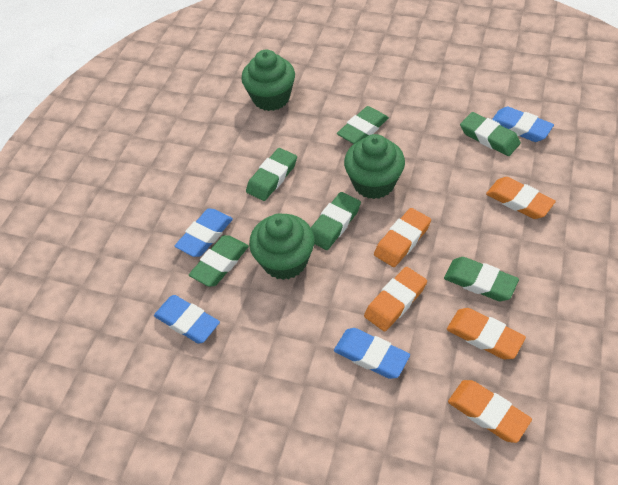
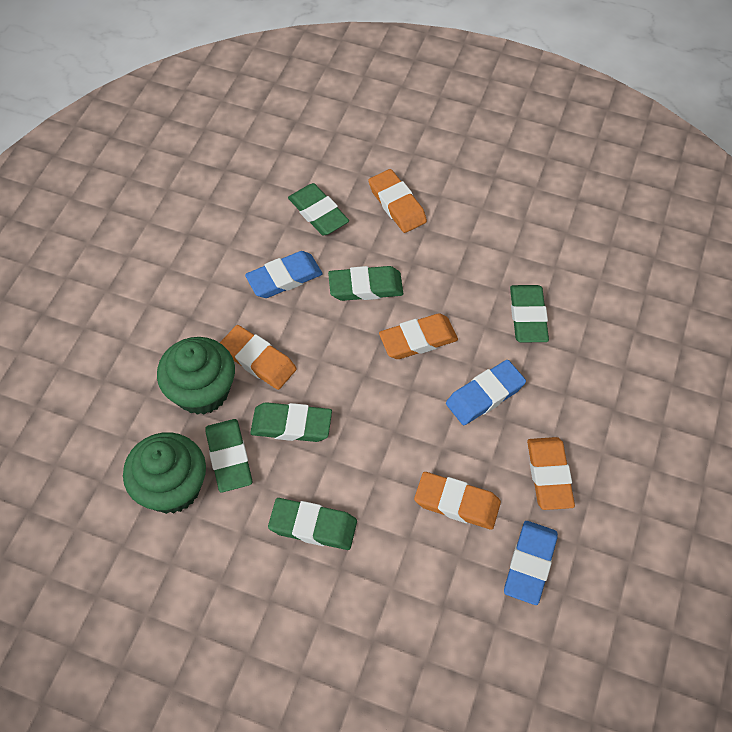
blue eraser: [154,295,220,344] [175,208,233,257] [334,328,410,379] [492,107,554,142] = 4 -> [245,251,322,298] [446,360,526,425] [504,521,558,605] = 3
green cupcake: [241,50,295,111] [249,213,315,280] [344,134,405,199] = 3 -> [123,432,206,514] [157,337,235,415] = 2

